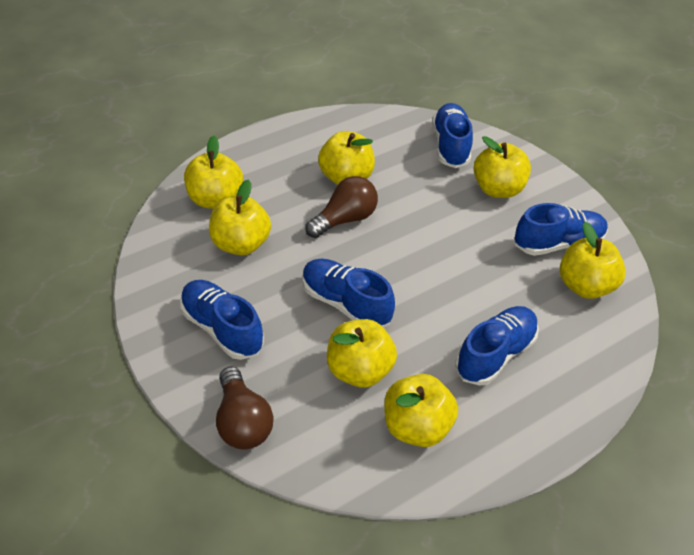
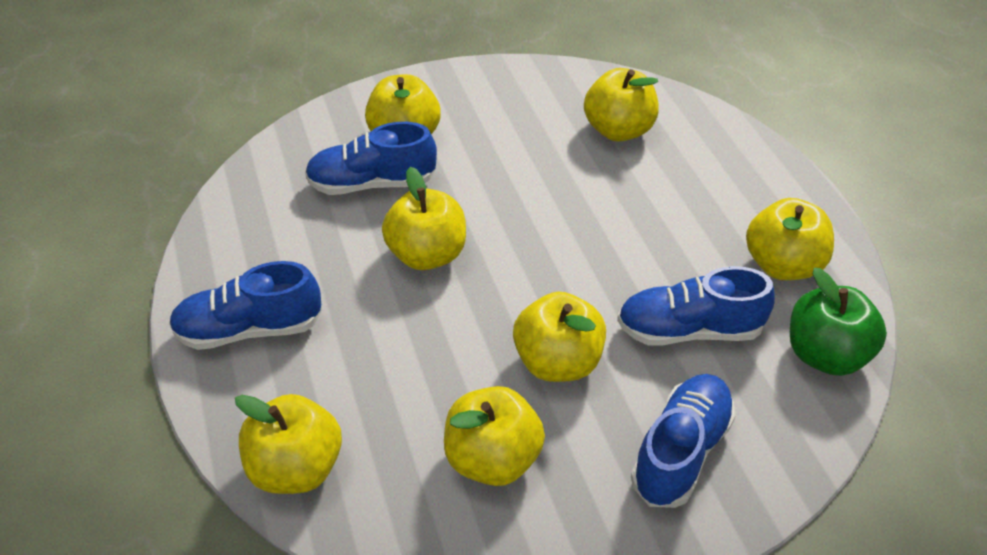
blue shoe: [180,280,264,360] [303,258,395,327] [432,103,473,168] [455,306,539,386] [515,203,608,256] = 5 -> [169,261,322,350] [305,122,437,195] [617,266,775,346] [631,374,736,508] = 4
brown light bulb: [216,366,273,450] [305,176,378,238] = 2 -> none = 0
green apple: none = 0 -> [790,268,887,376] = 1

